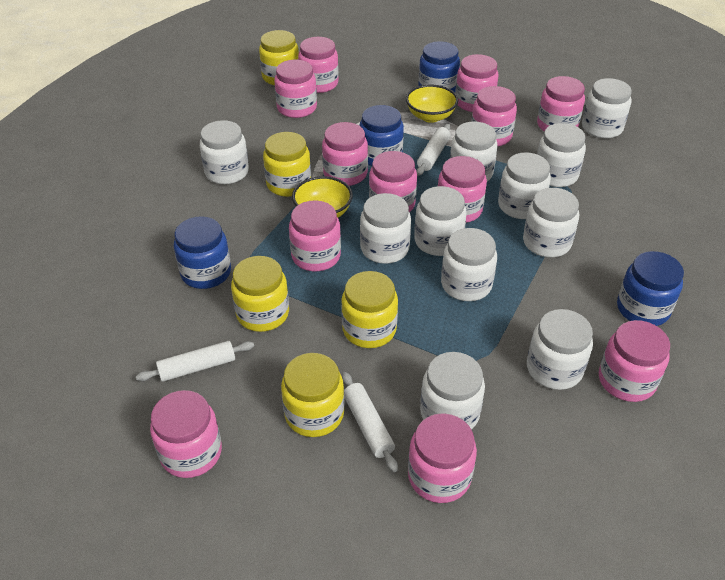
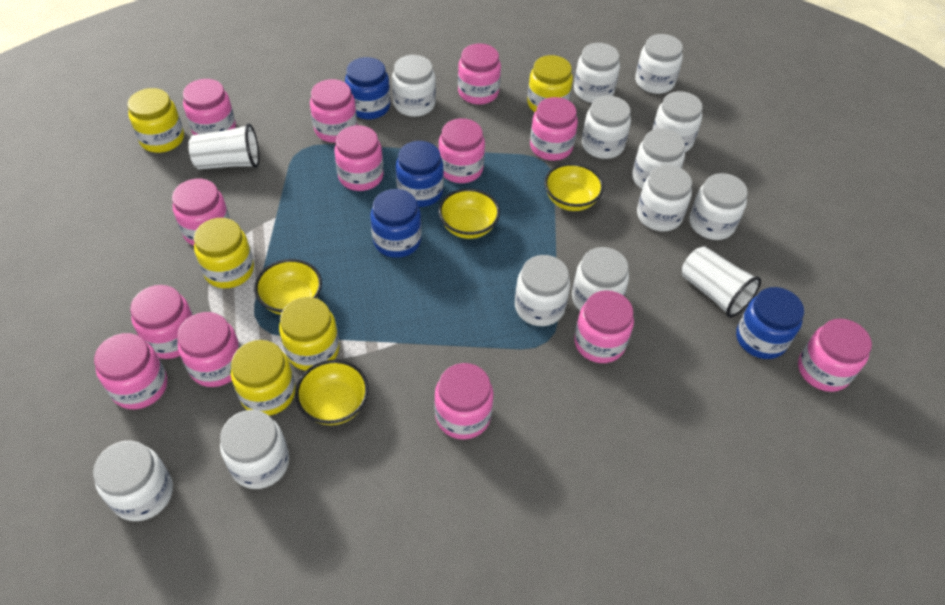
pink jar: [150,390,222,478] [274,60,317,118] [289,200,341,271] [298,37,339,93] [322,122,368,186] [369,151,417,213] [408,413,477,503] [438,156,487,223] [455,54,499,112] [471,86,517,147] [537,76,585,132] [599,320,670,402] = 12 -> [94,333,167,409] [130,285,193,359] [172,179,230,246] [177,312,241,387] [183,79,236,135] [310,79,357,143] [334,125,384,191] [434,363,494,440] [438,118,485,183] [458,44,501,105] [530,97,578,161] [574,290,634,363] [798,318,872,392] = 13
white cup: none = 0 -> [188,124,259,169] [682,246,761,317] = 2
white jar: [200,120,249,184] [360,193,411,264] [414,186,467,256] [420,352,485,430] [441,228,497,301] [450,121,497,182] [498,152,551,219] [523,188,579,257] [527,309,593,390] [537,123,586,187] [582,78,632,138] = 11 -> [93,440,173,521] [220,410,289,489] [392,55,436,117] [515,255,570,326] [572,247,629,310] [574,43,620,103] [582,96,631,159] [632,129,685,189] [635,34,683,94] [637,165,692,231] [652,91,703,152] [689,173,748,240] = 12
white rolling pin: [136,341,254,382] [342,372,398,472] [416,123,451,176] = 3 -> none = 0
yellow bowl: [292,176,353,218] [406,85,458,123] = 2 -> [254,259,322,315] [295,360,369,425] [438,188,500,239] [544,163,604,211] = 4

